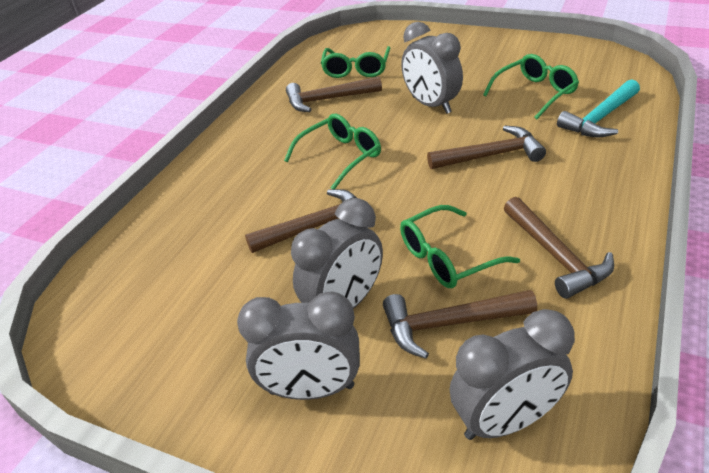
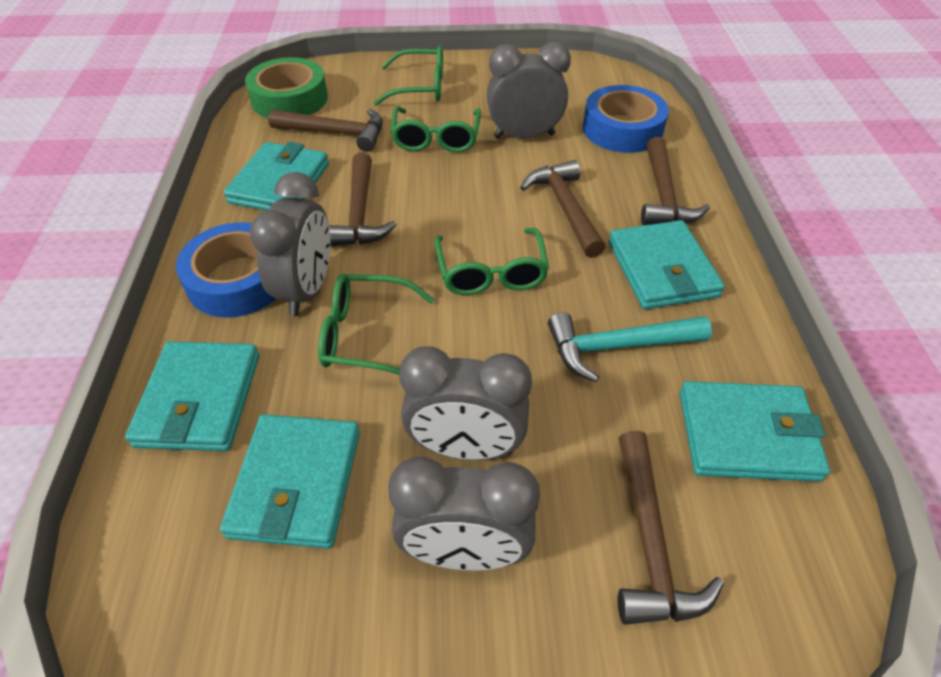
blue tape: none = 0 -> [176,222,276,318] [583,85,669,153] = 2
green tape: none = 0 -> [245,57,328,118] = 1
turquoise wallet: none = 0 -> [125,341,259,451] [220,414,360,549] [224,142,329,211] [609,220,725,309] [680,381,830,482] = 5

